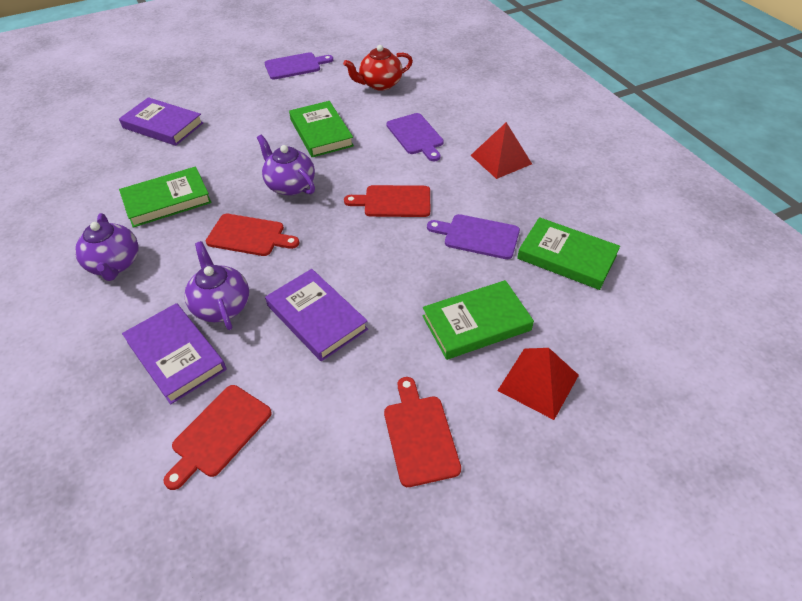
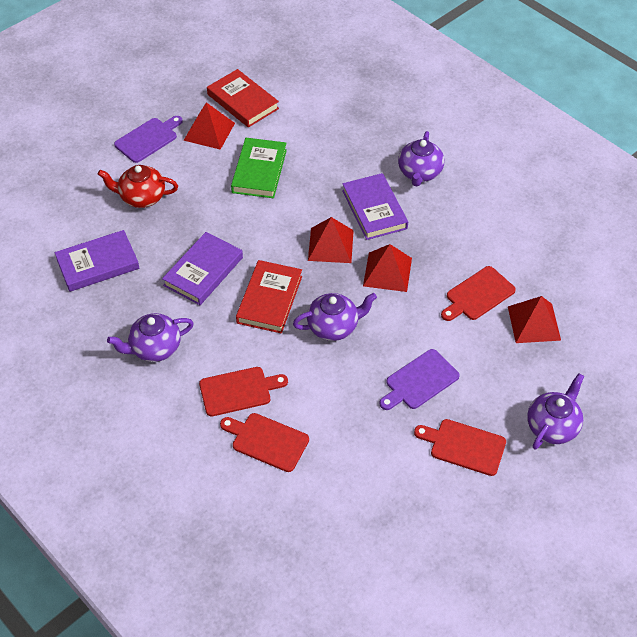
green book: [119,166,211,228] [289,101,354,157] [422,280,534,360] [517,217,620,290] = 4 -> [231,138,287,198] = 1
purple cutting board: [265,52,333,79] [386,113,444,161] [427,214,520,259] = 3 -> [114,116,183,163] [379,349,460,410] = 2
purple teapot: [75,213,139,281] [184,241,249,330] [257,135,315,196] = 3 -> [107,313,194,362] [293,293,377,341] [398,131,444,186] [527,373,584,449] = 4
red book: none = 0 -> [207,69,279,128] [236,260,302,334] = 2
red pyramid: [471,122,532,179] [497,348,579,420] = 2 -> [183,102,235,150] [308,217,354,263] [363,244,412,292] [508,296,561,343] = 4

